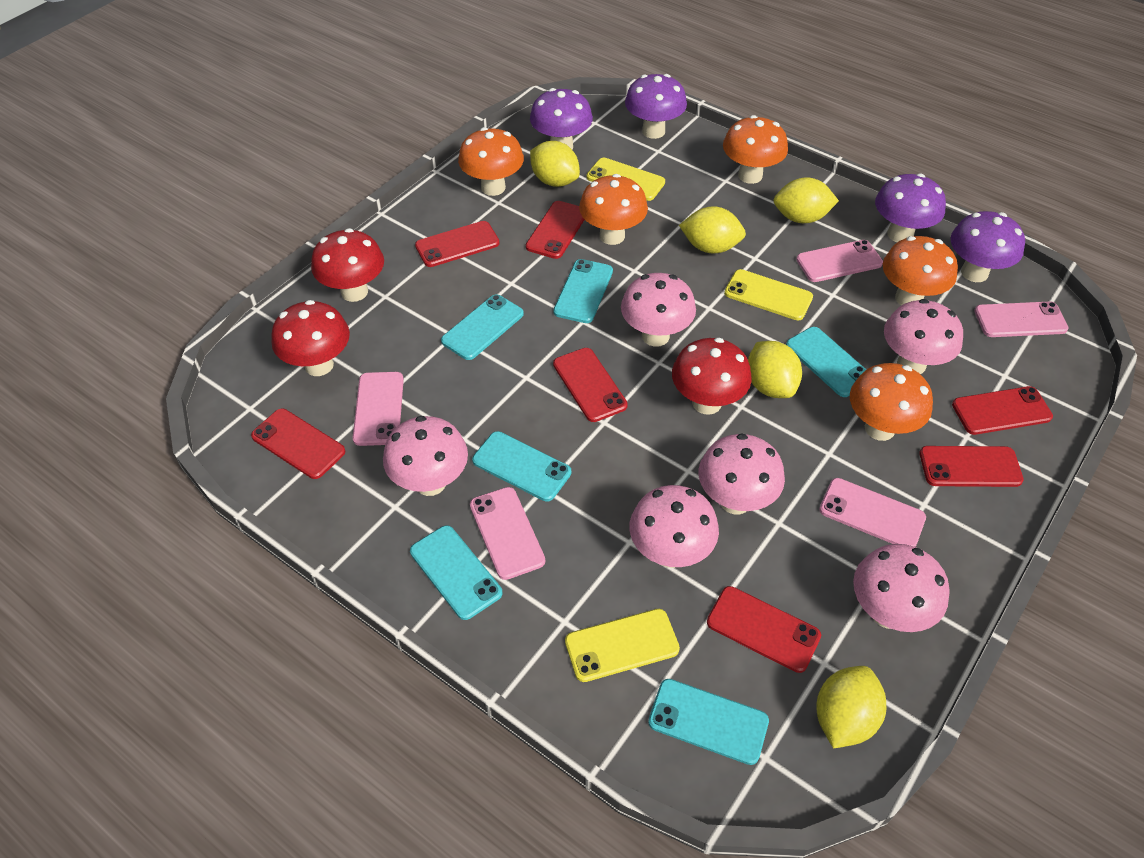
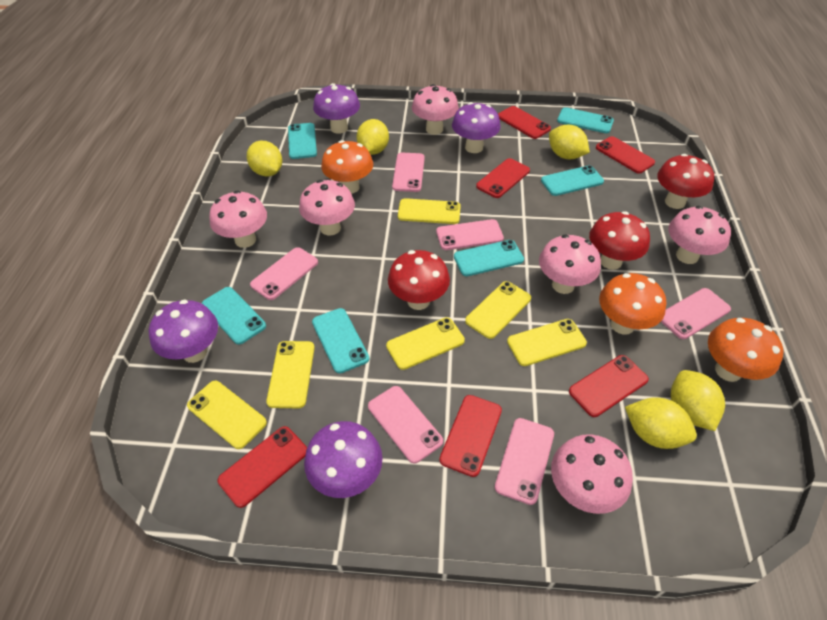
orange mushroom: [458,127,524,196] [579,174,648,245] [723,115,788,184] [850,363,933,441] [883,236,958,305] = 5 -> [321,140,373,194] [599,273,666,335] [708,318,783,382] = 3
pink phone: [353,372,404,446] [470,487,545,580] [796,240,883,282] [819,478,926,547] [974,302,1069,337] = 5 -> [250,247,318,300] [368,386,443,464] [392,153,425,192] [436,219,504,250] [495,418,554,505] [661,288,731,339] = 6
red phone: [251,409,345,479] [415,221,499,267] [526,201,585,259] [553,348,628,422] [707,586,821,673] [919,446,1024,487] [952,386,1053,435] = 7 -> [218,426,307,508] [439,395,502,477] [476,158,530,198] [498,106,551,139] [569,355,649,417] [596,136,655,174] = 6
yellow phone: [565,609,680,682] [587,158,665,201] [724,269,813,320] = 3 -> [187,381,267,449] [266,341,315,408] [386,317,465,370] [398,198,461,224] [465,281,531,339] [507,319,587,366] = 6

